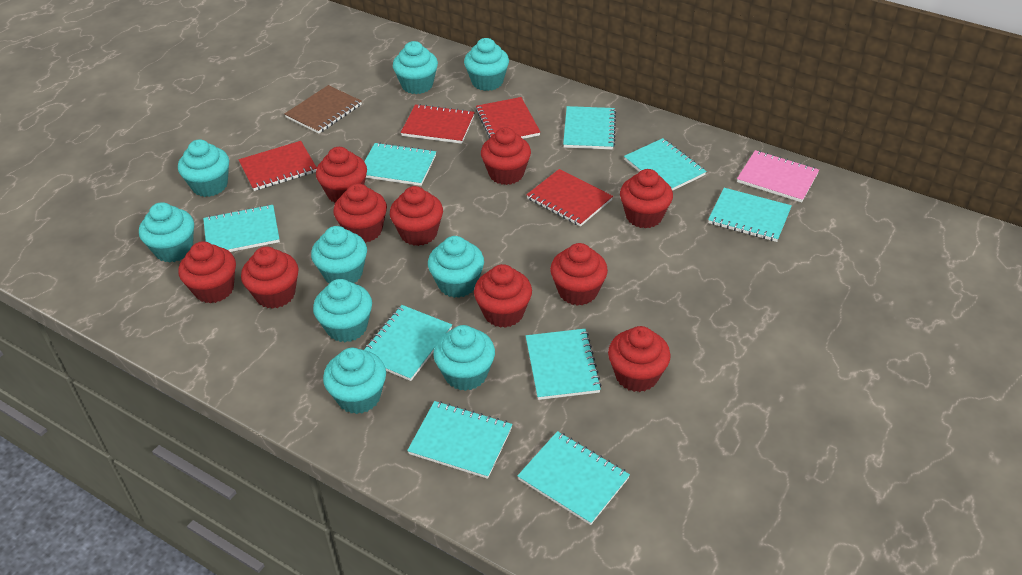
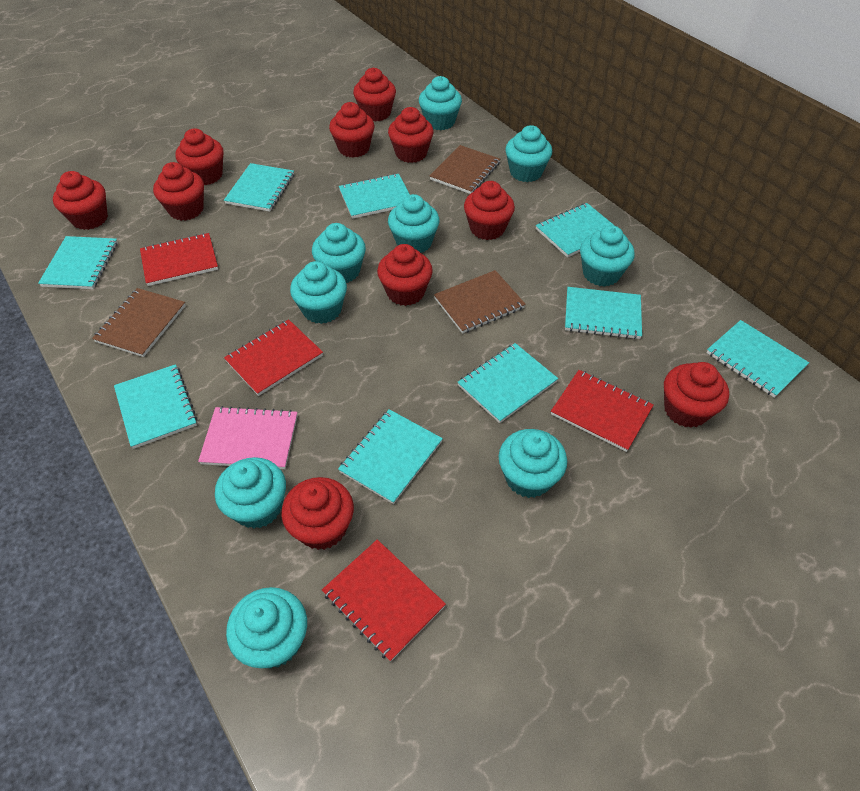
brown notebook: [285,85,362,134] = 1 -> [92,288,186,357] [430,145,500,194] [434,270,526,334] = 3

